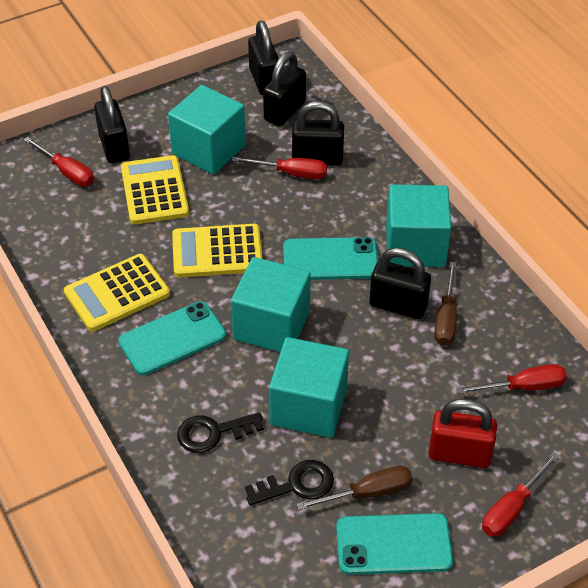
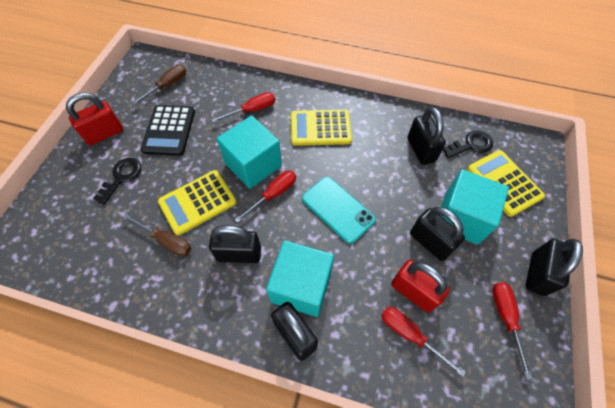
black calculator: none = 0 -> [140,105,195,156] = 1
red padlock: [428,399,497,468] = 1 -> [66,93,123,145] [391,260,450,313] = 2
turquoise cube: [168,85,246,174] [231,257,311,352] [269,337,349,438] [386,184,451,267] = 4 -> [217,116,282,189] [266,240,334,317] [441,169,509,245] = 3
turquoise phone: [118,301,226,375] [283,237,378,280] [336,513,453,575] = 3 -> [302,177,376,244] = 1

